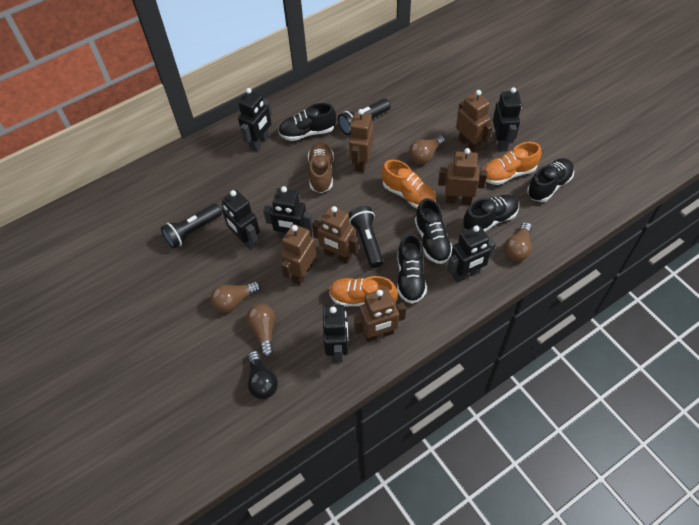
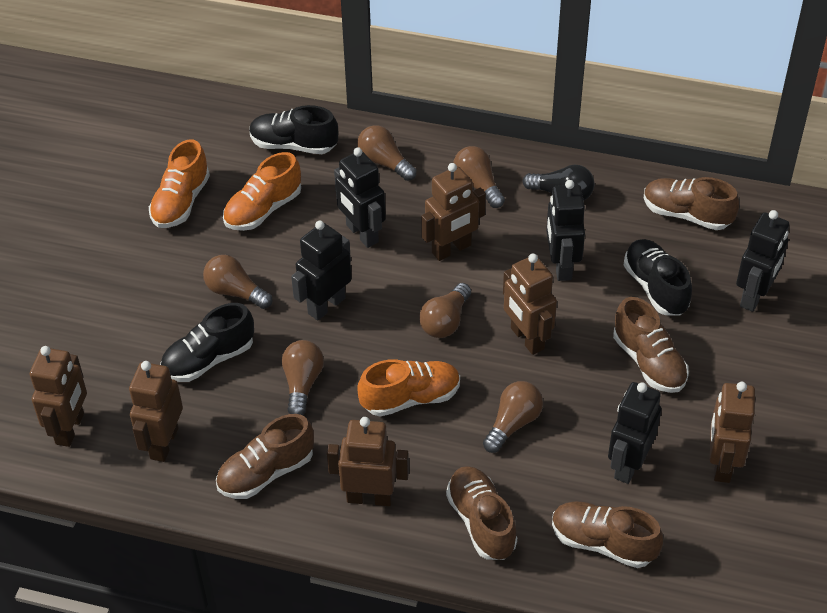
black flashlight: [161,204,222,249] [338,99,391,135] [349,206,384,268] = 3 -> none = 0
black robot: [221,190,260,250] [238,88,272,151] [263,186,313,239] [323,304,348,363] [447,225,496,283] [493,87,522,152] = 6 -> [291,220,352,320] [334,147,386,248] [546,180,585,281] [608,382,661,484] [736,210,789,312] = 5
black shoe: [278,103,336,141] [397,234,427,304] [415,198,452,264] [463,195,519,232] [527,158,574,202] = 5 -> [160,303,254,382] [249,105,338,154] [624,239,692,316] = 3
brown light bulb: [211,281,261,313] [246,304,275,357] [409,135,445,164] [504,222,532,261] = 4 -> [203,255,272,309] [282,340,324,415] [357,125,416,181] [419,283,471,338] [453,146,505,208] [483,381,543,453] = 6
brown shoe: [308,143,334,193] = 1 -> [216,414,314,499] [446,466,517,560] [552,502,663,568] [613,297,689,393] [644,177,739,230] = 5

